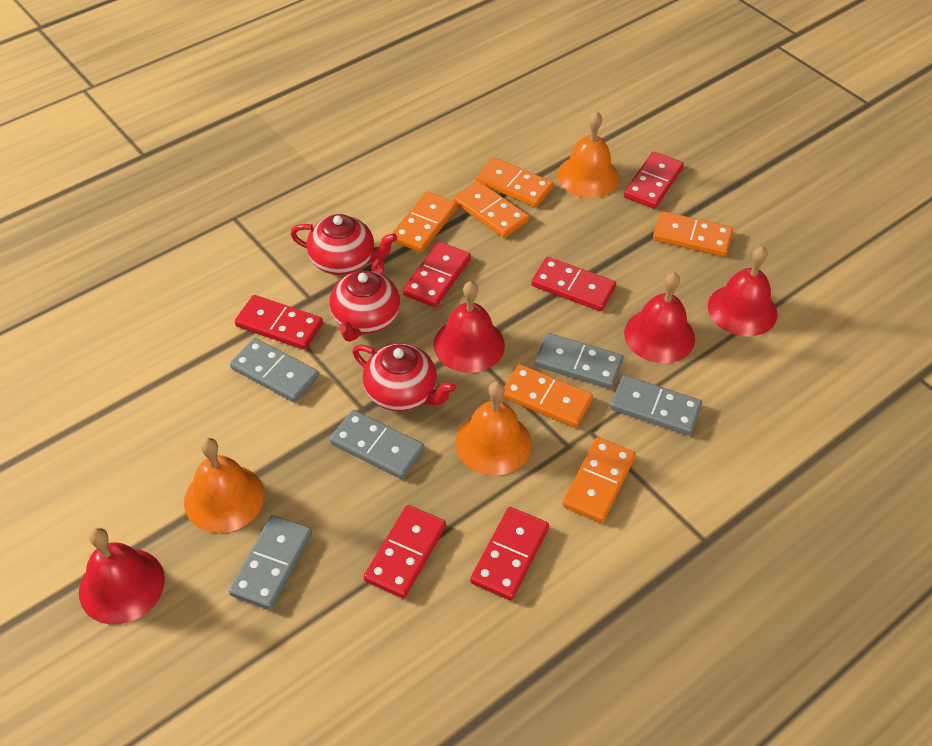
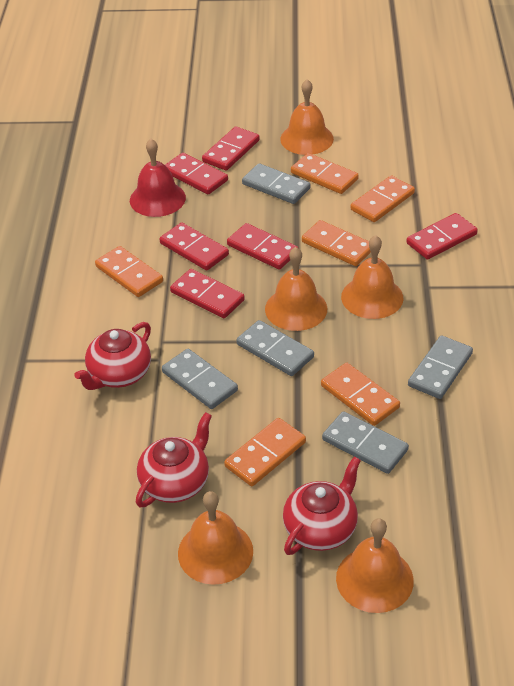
orange bell: [184,438,264,533] [455,382,532,475] [557,111,619,198] = 3 -> [178,491,253,585] [265,247,327,331] [280,79,334,155] [336,518,414,613] [341,235,403,319] = 5
red bell: [79,528,165,624] [433,281,505,373] [624,272,695,363] [708,246,777,337] = 4 -> [130,139,186,217] = 1

